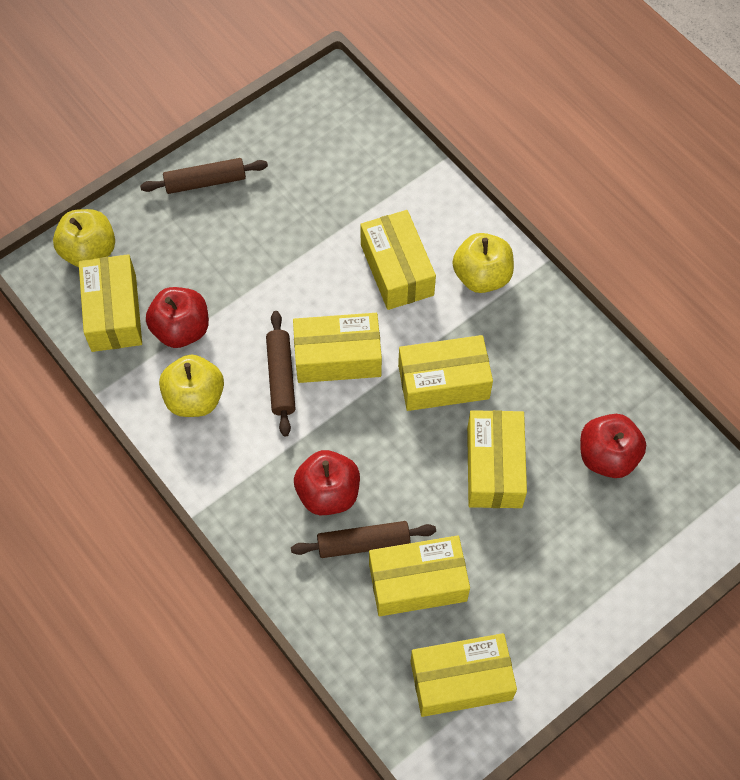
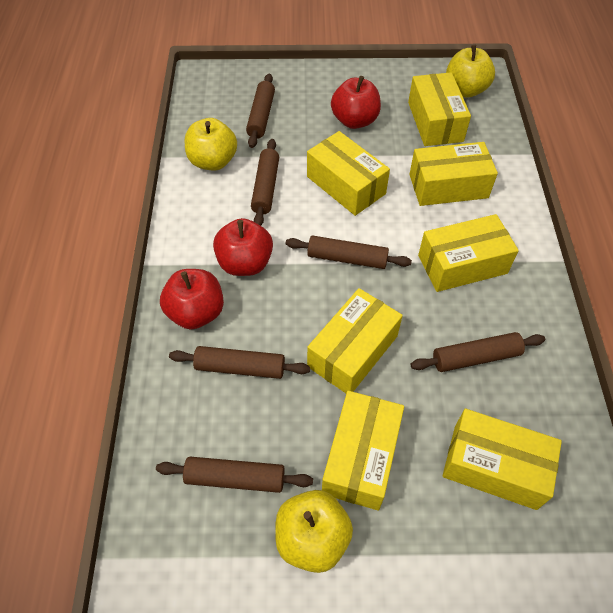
brown rolling pin: [140,158,268,194] [266,311,296,437] [291,521,436,558] = 3 -> [156,457,313,493] [169,346,310,379] [246,74,275,148] [251,139,279,226] [286,236,412,269] [411,332,545,372] = 6

